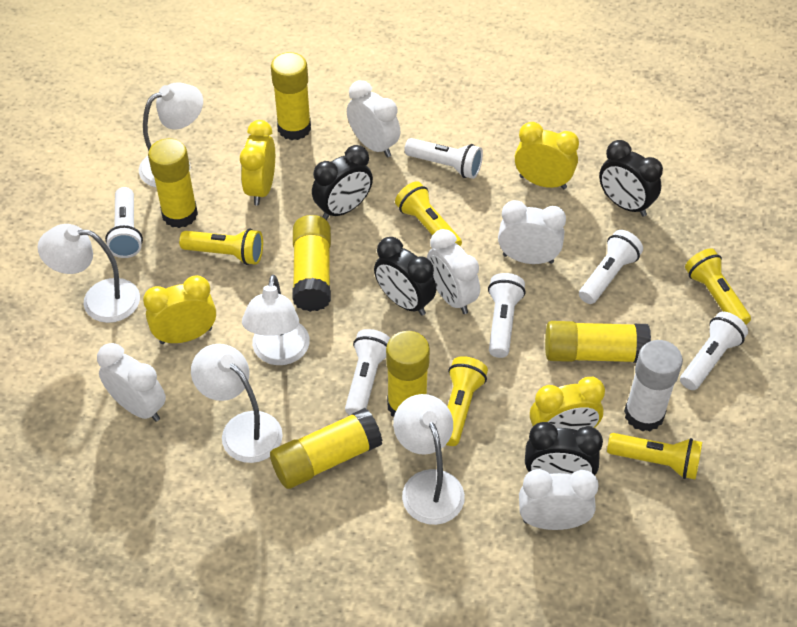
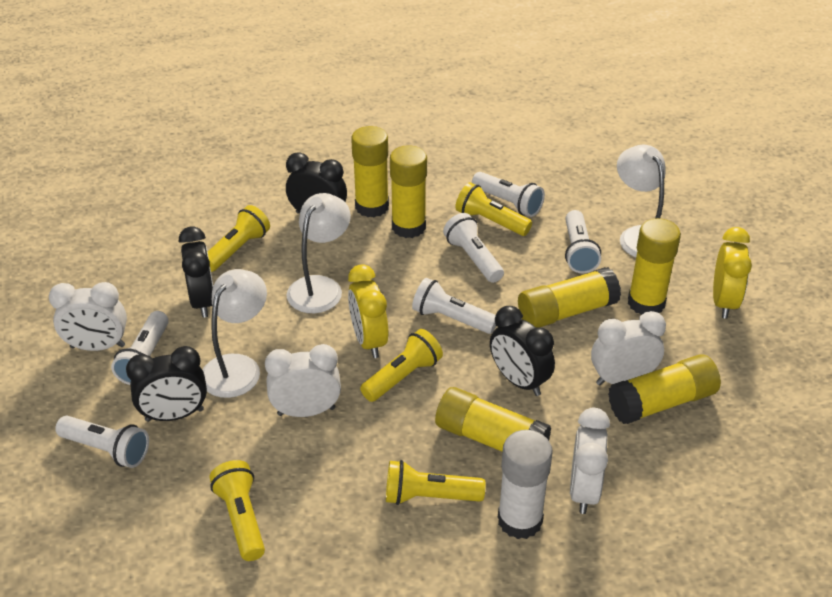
white clock: [97,343,166,422] [347,80,400,157] [427,229,480,314] [498,200,566,264] [519,469,599,530] = 5 -> [49,282,127,351] [265,344,341,417] [570,408,610,514] [591,311,666,386] = 4
white lamp: [38,224,140,323] [139,82,203,188] [191,344,283,463] [242,275,310,365] [393,394,465,525] = 5 -> [202,269,267,398] [286,193,351,313] [617,145,665,257] = 3
yellow clock: [143,275,216,344] [240,120,275,206] [515,122,579,189] [530,377,605,430] = 4 -> [348,264,388,358] [713,227,752,319] = 2

